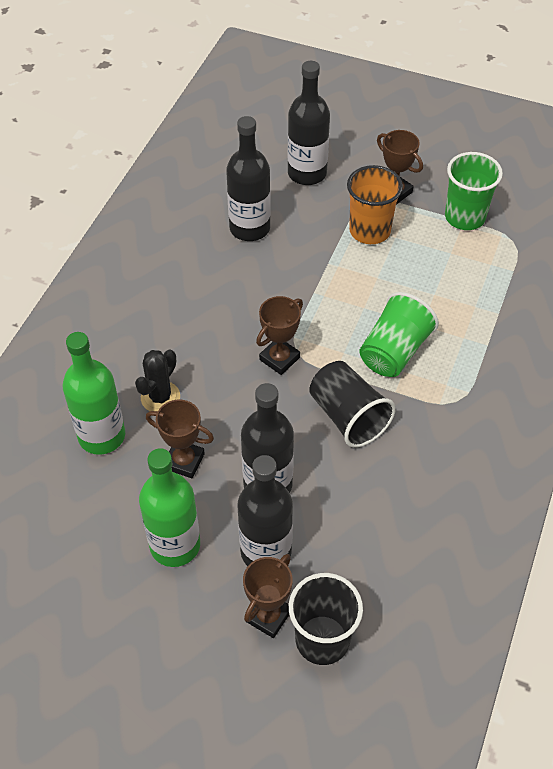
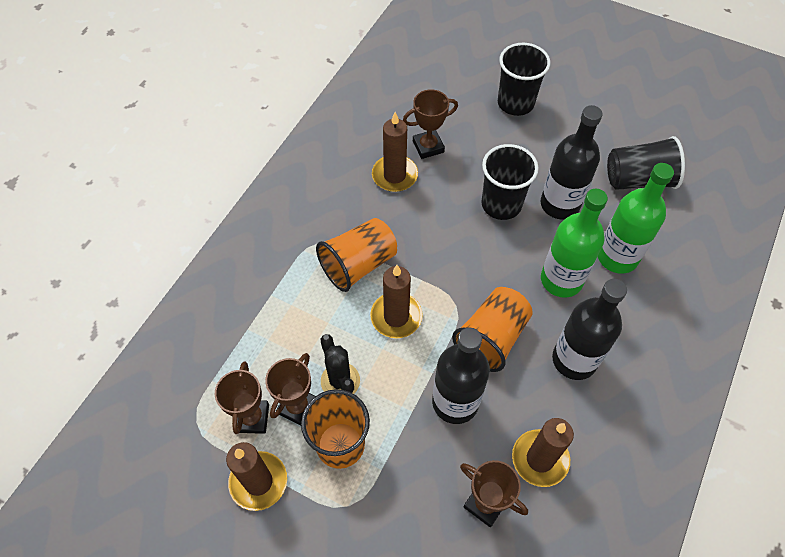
black bottle: [226,116,271,241] [237,455,293,566] [241,383,294,493] [288,61,330,185] = 4 -> [432,328,490,424] [540,105,603,220] [552,279,627,380] = 3
black cup: [289,573,363,665] [309,361,396,448] = 2 -> [481,144,539,220] [498,43,550,116] [607,136,685,190] = 3
brown candle: none = 0 -> [226,442,287,511] [370,265,423,338] [372,112,418,192] [512,418,574,487] = 4
green cup: [359,292,439,377] [445,152,503,230] = 2 -> none = 0
orange cup: [347,165,403,244] = 1 -> [301,389,370,469] [316,218,397,292] [452,287,533,372] = 3

